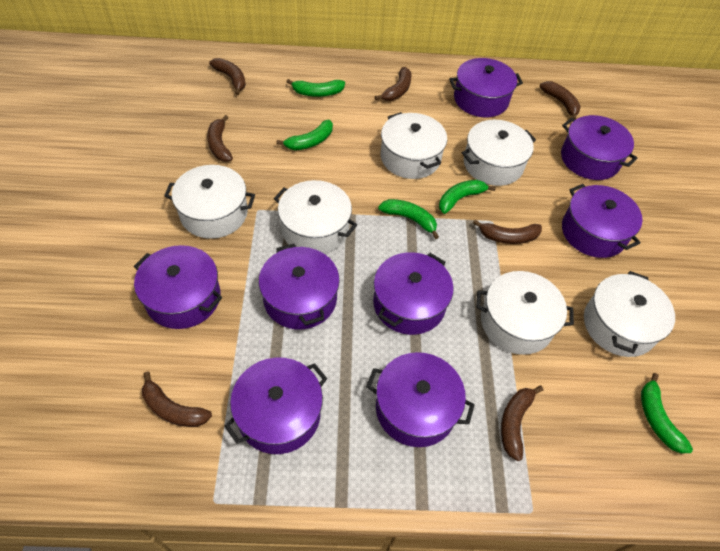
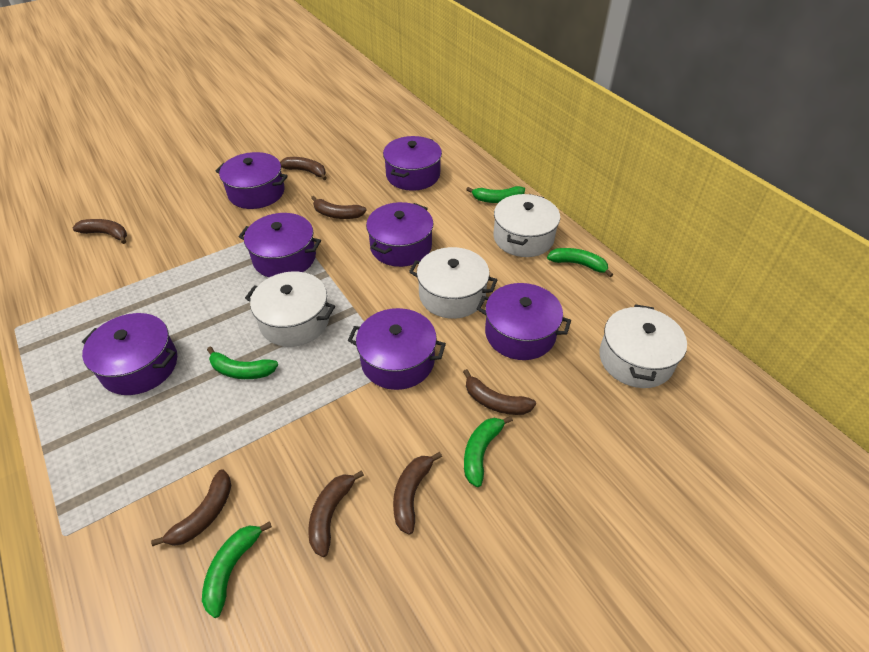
purple pot: [134,245,222,329] [224,357,327,454] [259,244,340,330] [366,352,475,447] [373,252,453,335] [449,58,523,117] [561,115,637,180] [562,184,643,258] = 8 -> [82,313,177,395] [215,152,288,209] [239,213,321,278] [348,308,446,390] [366,202,433,267] [383,136,442,191] [477,283,571,360] = 7
white pot: [164,165,255,239] [274,180,357,254] [381,112,447,179] [462,120,536,186] [476,271,574,355] [584,271,675,357] = 6 -> [245,271,335,347] [409,247,497,319] [493,194,560,257] [599,304,687,388] = 4

